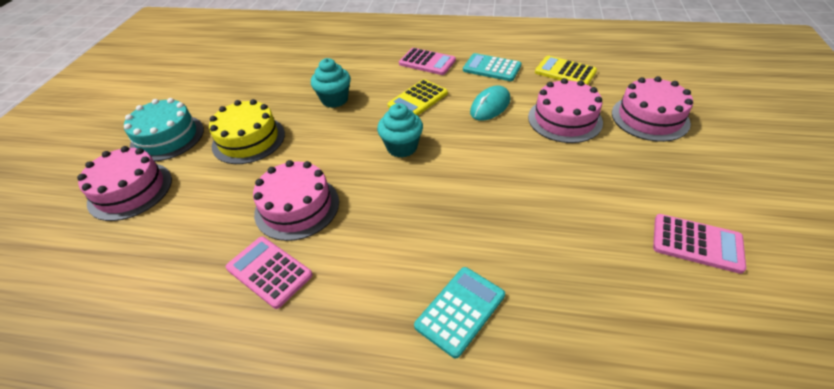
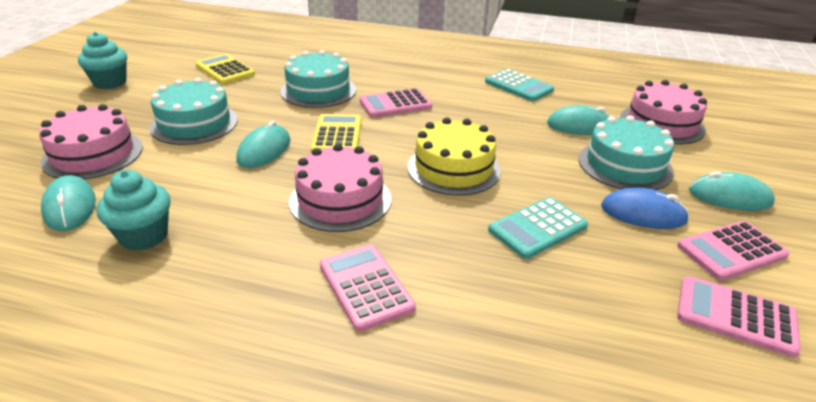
blue mouse: none = 0 -> [601,188,689,229] = 1
pink cake: [77,146,172,221] [253,160,339,241] [528,78,603,143] [612,76,693,142] = 4 -> [39,104,143,180] [289,144,391,232] [620,80,707,144] = 3
pink calculator: [226,237,313,309] [399,48,456,75] [653,214,746,274] = 3 -> [320,245,416,332] [360,88,432,118] [677,221,789,281] [677,276,801,358] = 4
turquoise cake: [124,98,204,161] = 1 -> [150,78,238,145] [280,50,356,108] [579,116,674,190] = 3
turquoise mouse: [470,86,510,121] = 1 -> [41,175,96,231] [237,120,290,168] [547,105,610,135] [689,171,775,211] = 4

